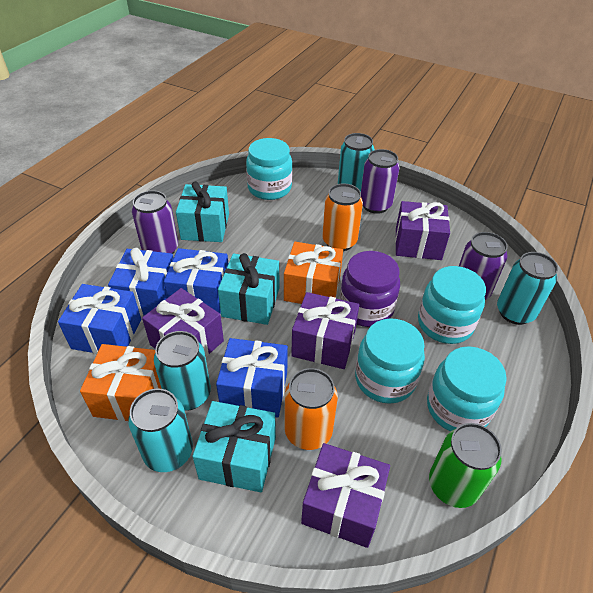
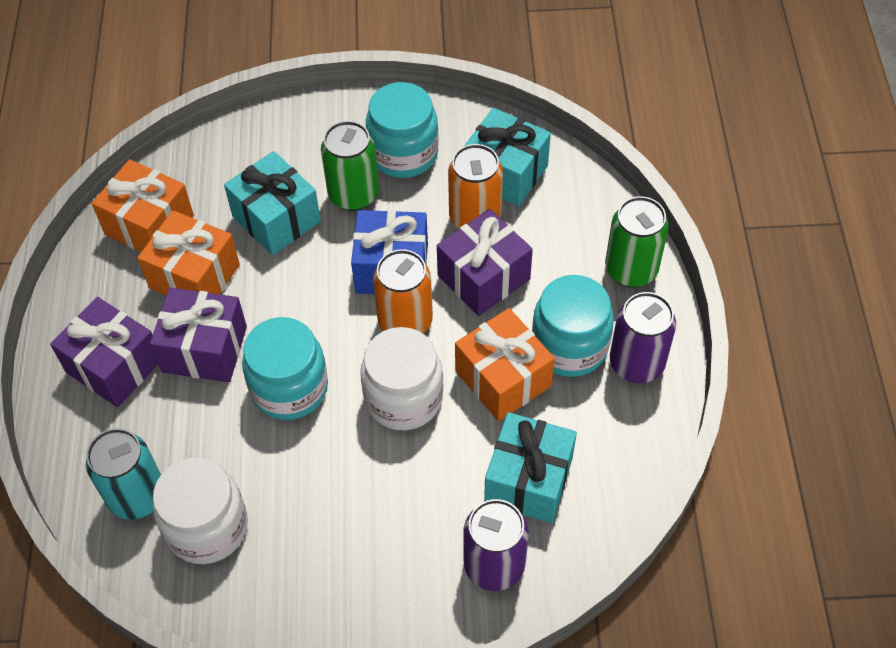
blue gift: [58,284,141,354] [108,248,173,316] [164,248,228,313] [216,338,288,417] = 4 -> [351,210,428,294] = 1
green can: [429,423,502,508] = 1 -> [321,121,379,211] [605,196,669,288] = 2
orange gift: [80,344,162,421] [284,242,343,304] = 2 -> [92,159,194,252] [137,210,240,295] [455,308,555,421] = 3
purple can: [132,190,178,254] [361,149,400,214] [459,232,508,300] = 3 -> [463,499,529,591] [610,292,676,383] = 2
purple gift: [142,288,224,357] [291,292,359,369] [301,443,390,548] [395,201,450,260] = 4 -> [50,297,158,407] [150,288,247,382] [437,209,533,316] = 3
purple jar: [340,251,400,327] = 1 -> none = 0
turquoise can: [128,389,193,472] [154,331,211,411] [338,133,375,192] [497,252,558,325] = 4 -> [86,428,161,520] = 1
turquoise jar: [246,138,292,200] [355,318,425,404] [418,266,486,344] [427,346,507,431] = 4 -> [242,317,328,420] [366,82,439,178] [532,275,614,377] = 3
white jar: none = 0 -> [153,458,248,564] [360,327,443,430] = 2

